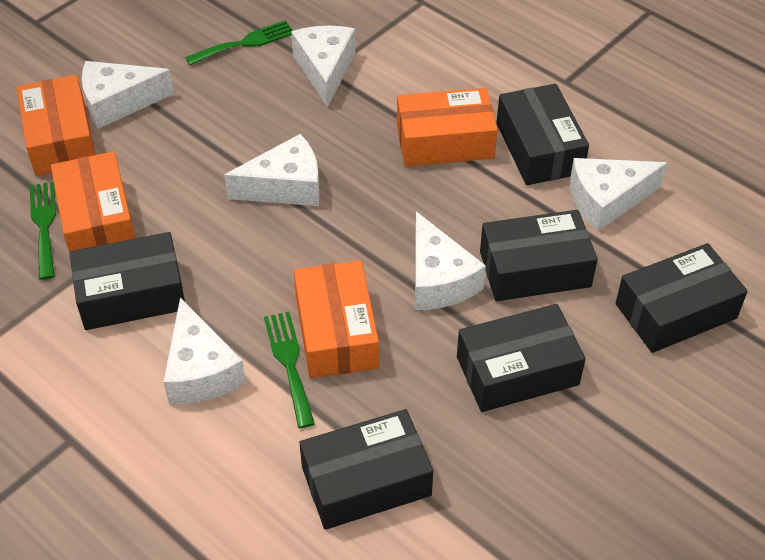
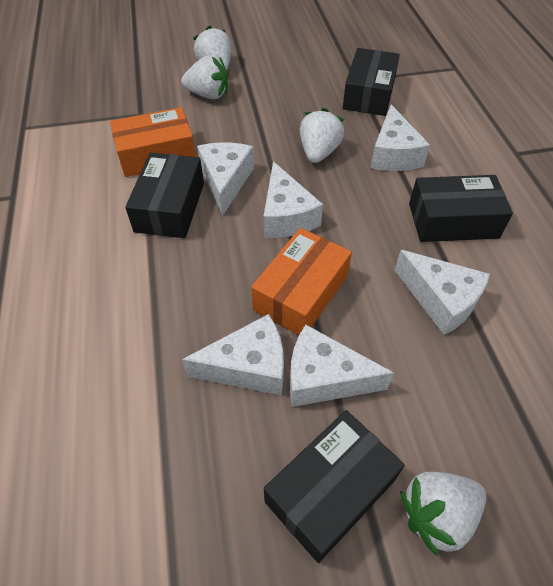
black box: [69,232,185,330] [299,409,433,530] [457,304,586,412] [480,210,598,301] [497,84,589,185] [616,243,748,353] = 6 -> [125,153,204,238] [264,410,405,563] [343,48,400,116] [409,175,513,242] = 4
green fork: [30,182,56,280] [185,20,292,65] [264,312,315,428] = 3 -> none = 0
orange box: [16,75,96,176] [51,151,135,253] [294,260,379,378] [397,88,498,166] = 4 -> [110,107,196,177] [251,228,352,335] = 2
white strawberry: none = 0 -> [181,55,228,99] [193,25,231,71] [300,108,345,163] [400,471,486,556] = 4

